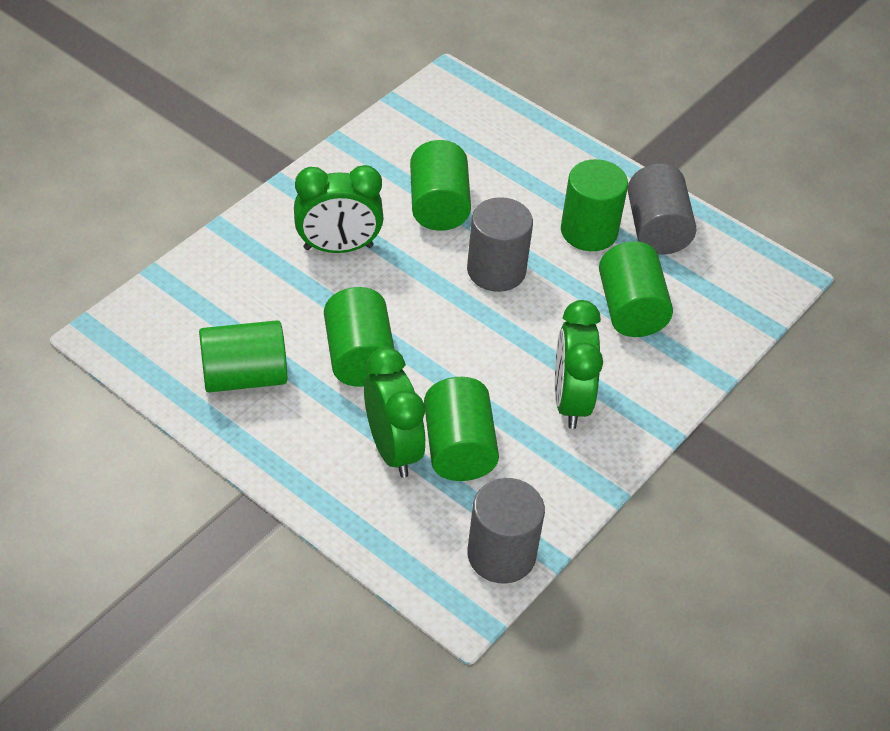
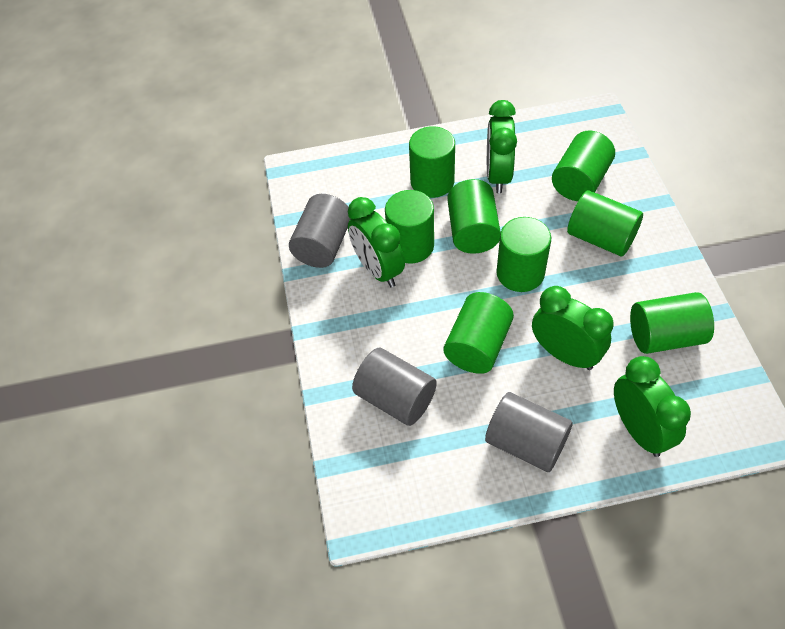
green clock: [294,165,384,253] [364,347,426,478] [555,300,603,429] = 3 -> [348,197,405,287] [487,100,517,193] [532,286,614,370] [614,356,691,457] = 4
green cylinder: [199,320,287,393] [324,287,394,387] [410,140,471,231] [424,377,499,481] [561,159,628,251] [599,241,673,337] = 6 -> [385,190,434,264] [409,126,455,198] [444,292,514,374] [447,179,500,254] [496,217,551,292] [552,131,615,201] [567,190,643,256] [630,292,714,354] = 8

